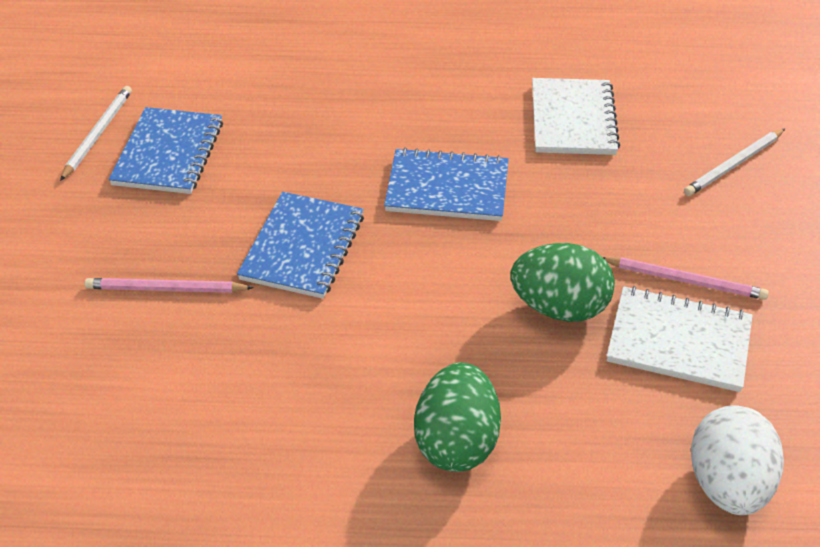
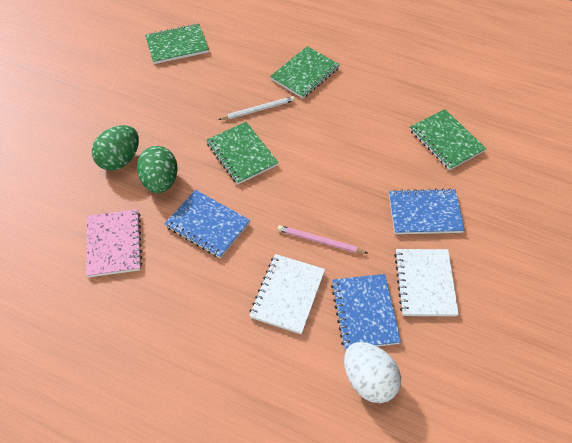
green notebook: none = 0 -> [145,23,209,64] [206,122,279,184] [270,46,340,99] [410,109,486,170] = 4
pink notebook: none = 0 -> [86,209,142,277] = 1
pink pencil: [85,278,254,293] [603,257,769,300] = 2 -> [277,225,367,254] = 1
white pencil: [60,86,132,181] [684,129,785,196] = 2 -> [218,96,295,120] = 1

